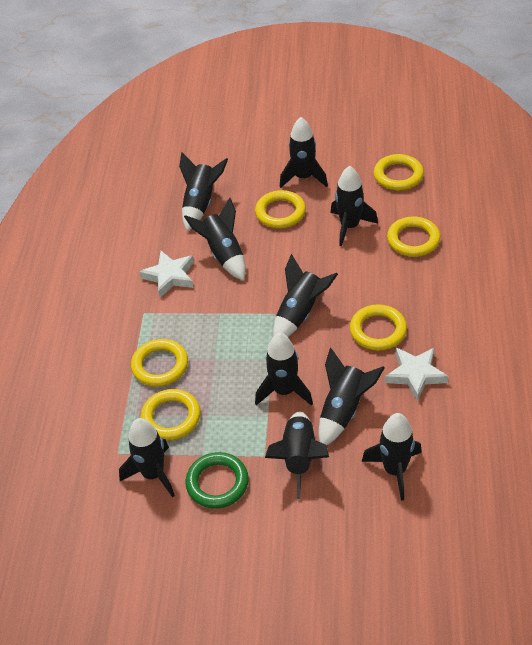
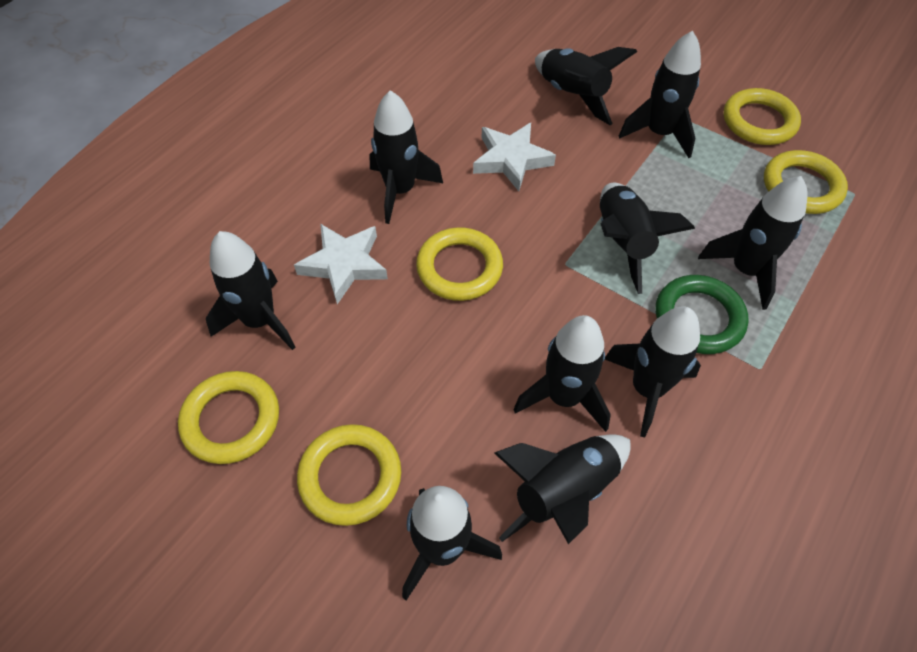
yellow ring: [131,339,188,387] [141,389,200,440] [255,190,306,228] [350,304,407,351] [374,154,424,190] [387,216,440,257] = 6 -> [178,371,279,464] [297,424,401,526] [416,227,503,301] [724,88,801,145] [764,150,848,214] = 5

